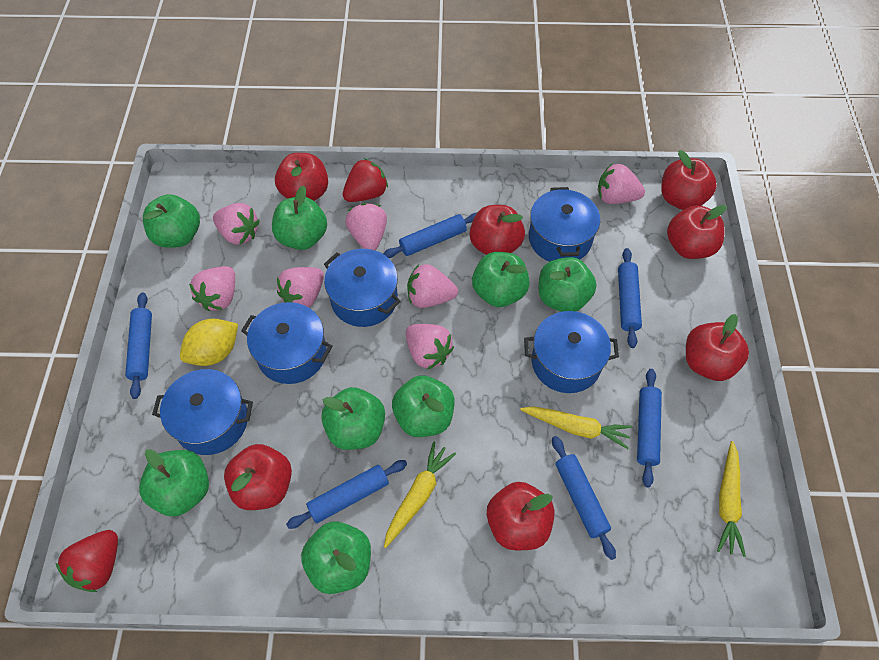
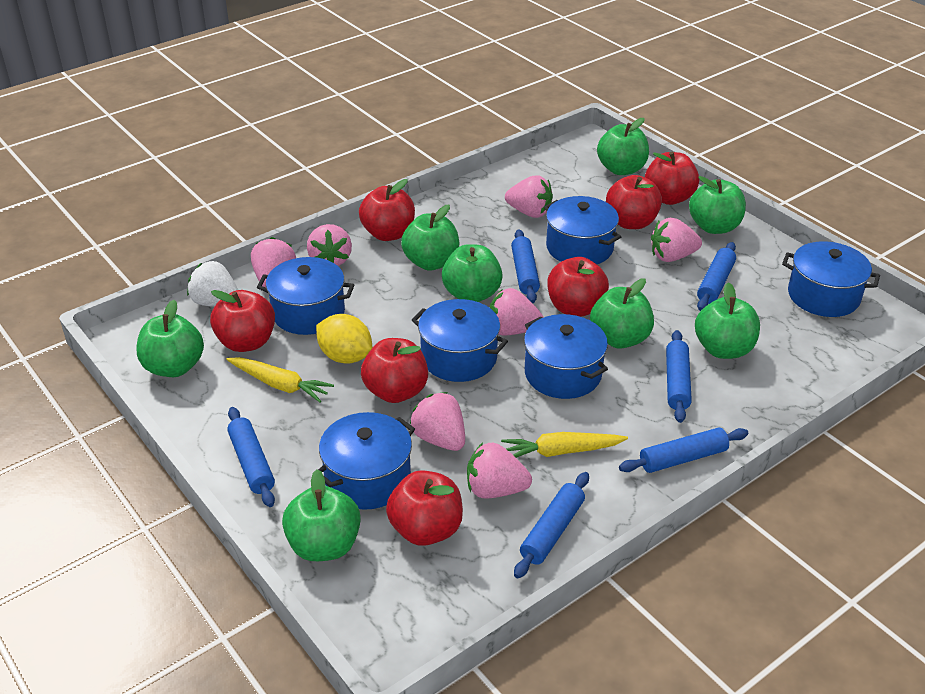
blue pot: [152,369,253,455] [241,302,332,384] [324,249,401,327] [524,311,619,393] [529,187,600,262] = 5 -> [257,257,354,335] [318,412,415,510] [412,299,508,382] [524,314,608,399] [544,196,621,264] [782,241,880,317] = 6
red strawberry: [55,530,118,592] [343,158,388,202] = 2 -> none = 0
white strawberry: none = 0 -> [187,261,238,307] = 1
yellow carrot: [384,441,456,548] [520,406,632,449] [717,441,746,557] = 3 -> [227,357,334,402] [501,432,628,458] = 2

